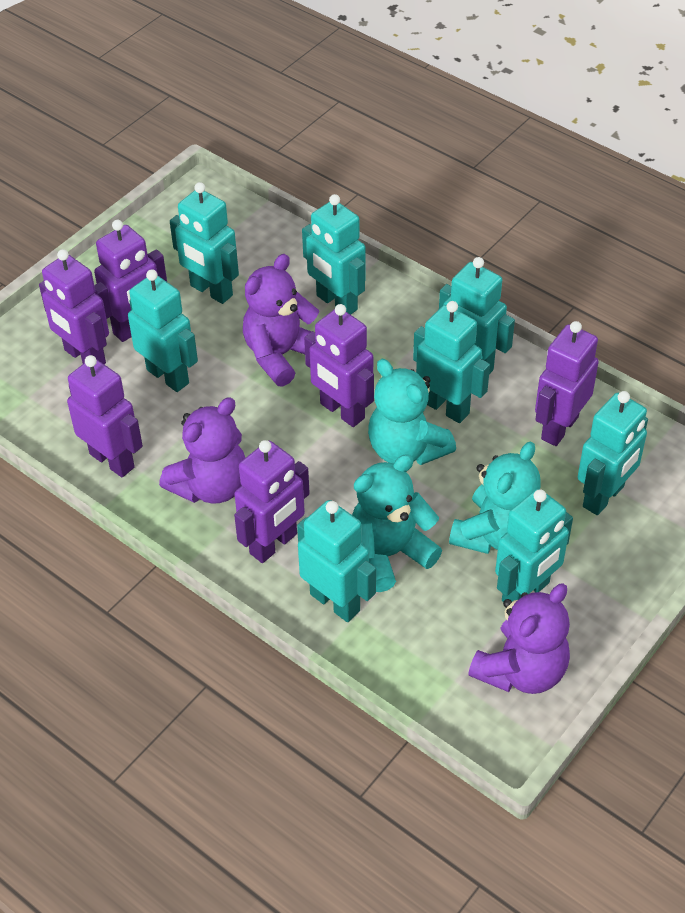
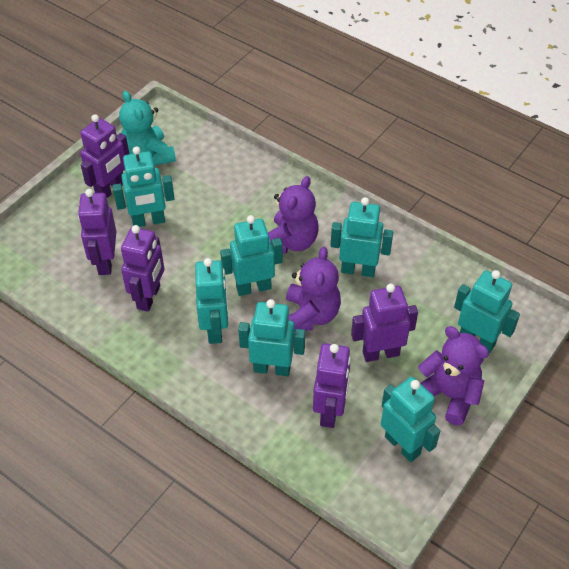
purple robot: [39,249,109,364] [67,355,143,477] [94,220,167,342] [234,440,310,563] [304,304,374,427] [535,321,599,446] = 6 -> [78,189,116,275] [80,114,129,198] [121,225,164,312] [313,343,351,428] [351,284,418,362] = 5
turquoise robot: [128,269,198,392] [170,182,239,304] [297,500,376,622] [302,194,366,315] [413,301,490,423] [439,257,515,374] [495,489,573,602] [578,391,648,515] = 8 -> [112,147,174,227] [195,258,228,344] [220,215,283,296] [238,299,305,376] [331,197,393,277] [381,377,440,462] [454,270,520,353] = 7
turquoise teddy bear: [352,454,442,592] [368,359,456,465] [449,442,541,554] = 3 -> [119,91,176,166] = 1

